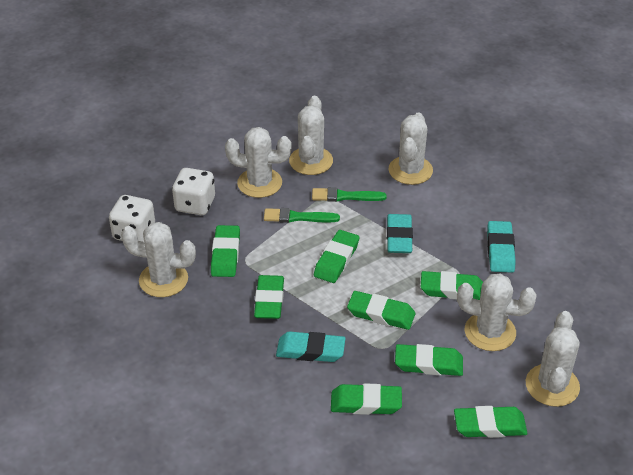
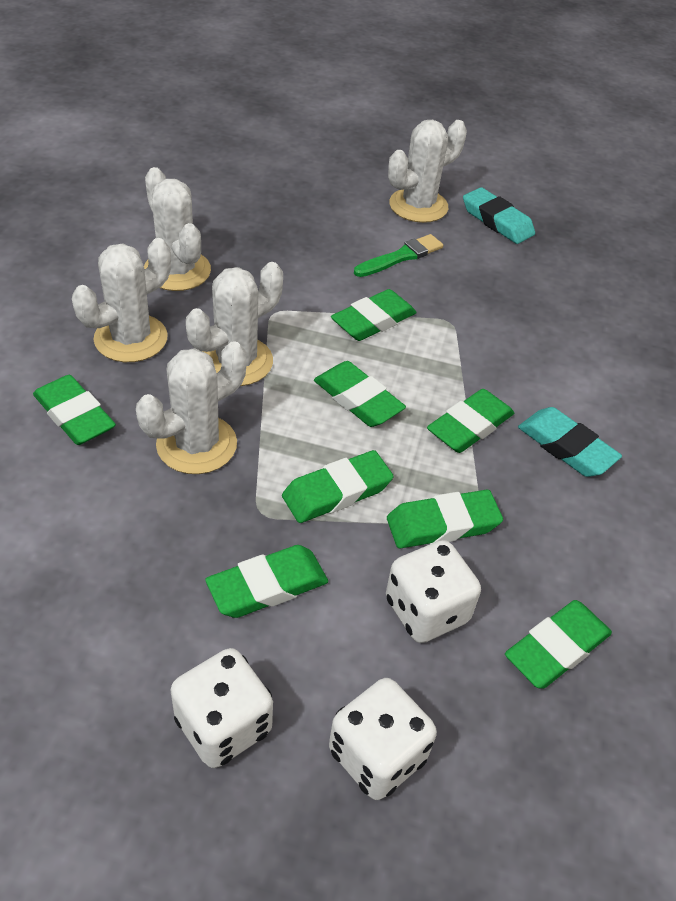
green brush: [264,208,340,223] [312,187,387,202] = 2 -> [354,234,443,277] = 1
turquoise eraser: [276,331,346,362] [387,214,413,253] [487,221,516,273] = 3 -> [463,187,535,244] [518,407,622,477] = 2
white cactus: [121,222,196,297] [225,127,292,198] [289,96,333,175] [389,112,433,185] [457,274,537,351] [526,311,580,407] = 6 -> [72,238,171,362] [136,341,247,474] [144,167,211,291] [186,262,283,386] [388,120,467,223] = 5
white dice: [109,195,155,242] [172,168,215,215] = 2 -> [170,648,273,768] [329,678,437,800] [386,540,481,643] = 3

